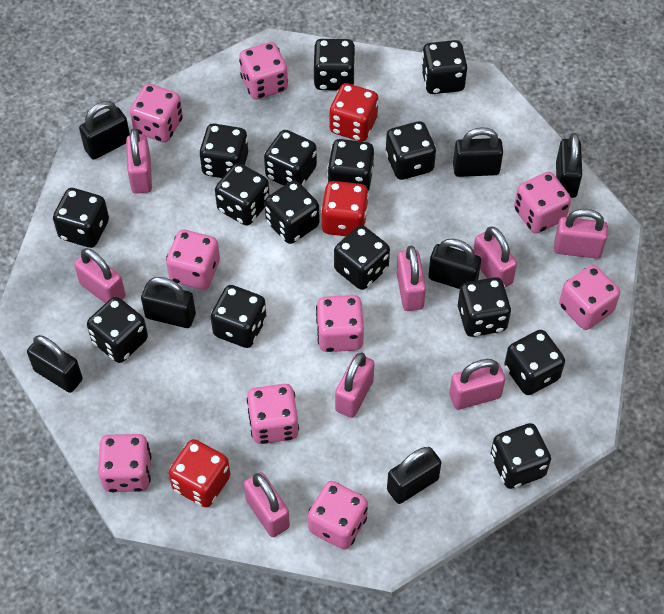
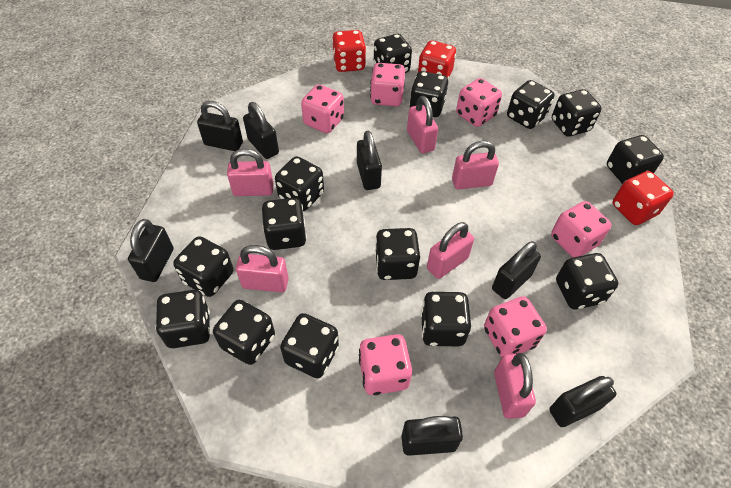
black dice: [53,188,109,248] [87,297,148,363] [199,124,248,178] [211,285,266,348] [215,163,269,226] [264,130,317,186] [265,180,319,244] [313,39,356,91] [327,139,374,191] [334,225,390,290] [385,121,436,180] [421,40,467,94] [458,277,511,337] [490,423,551,489] [504,330,565,395] = 15 -> [155,290,210,348] [173,236,233,297] [213,300,275,365] [262,198,307,250] [275,156,324,211] [280,313,339,378] [374,34,412,73] [375,228,420,280] [409,71,448,117] [421,292,471,347] [507,80,554,129] [552,89,602,137] [556,253,618,310] [607,135,664,184] = 14
pink dice: [98,434,151,492] [130,84,183,143] [166,230,220,290] [239,42,288,100] [247,384,299,444] [308,481,368,550] [316,295,364,352] [514,172,571,234] [559,265,620,330] = 9 -> [301,84,344,133] [359,334,412,395] [370,63,405,106] [456,78,502,127] [484,296,547,357] [551,201,611,257] = 6
pink padlock: [74,248,126,303] [126,129,152,194] [244,472,290,537] [335,353,375,418] [397,246,426,311] [449,359,505,410] [473,227,517,288] [554,209,608,259] = 8 -> [227,148,274,196] [236,245,289,293] [407,96,438,154] [427,222,474,279] [452,141,499,189] [494,353,536,419] = 6

